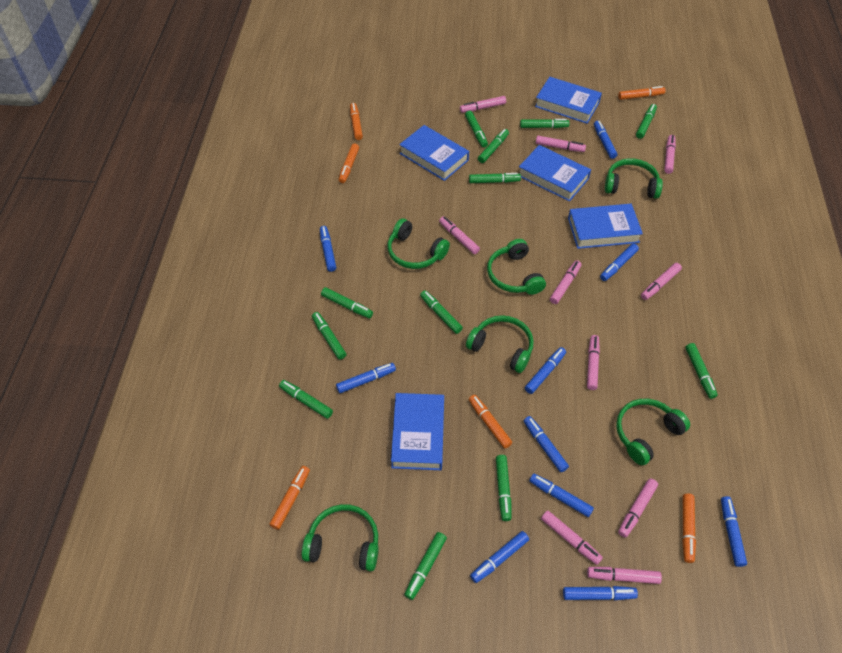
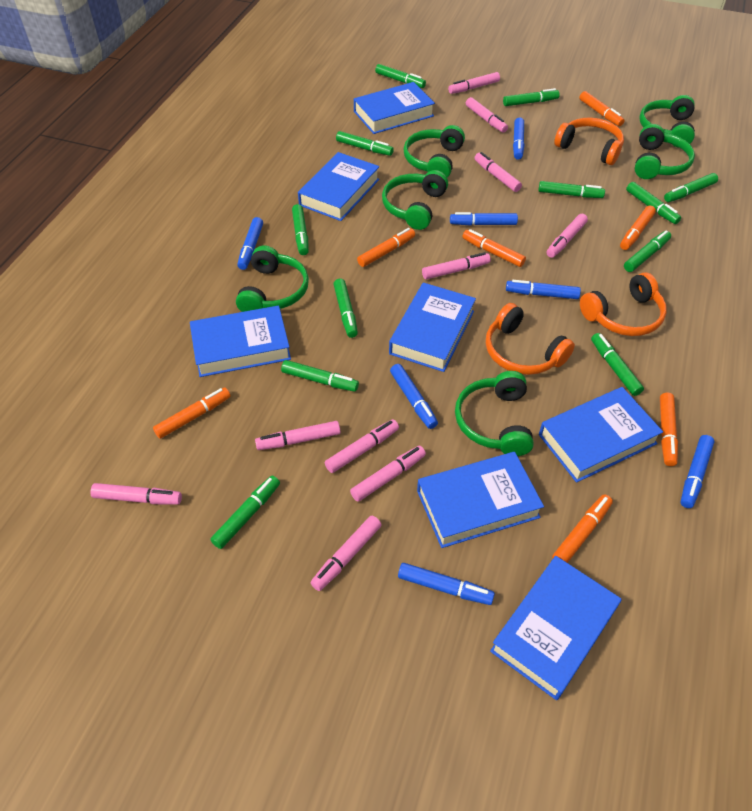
blue book: [391,393,444,470] [399,125,469,181] [519,145,591,202] [535,77,602,124] [568,204,643,249] = 5 -> [190,305,291,377] [298,152,379,221] [354,82,435,134] [389,283,476,372] [417,452,544,548] [490,556,621,700] [539,387,663,483] = 7
blue marker: [320,226,336,272] [336,363,396,393] [470,531,529,583] [524,416,569,472] [525,347,566,394] [530,474,594,517] [563,586,638,600] [594,121,617,159] [600,243,639,281] [721,496,747,567] = 10 -> [237,217,263,270] [390,364,438,429] [398,563,495,605] [450,212,518,226] [506,280,581,299] [513,118,524,160] [680,435,715,508] = 7
orange headphones: none = 0 -> [486,303,575,375] [554,117,624,165] [580,272,667,336] = 3
orange marker: [270,466,310,530] [339,144,359,183] [350,103,363,140] [469,395,512,448] [618,86,666,100] [682,494,696,563] = 6 -> [153,387,231,439] [357,228,415,267] [462,229,526,267] [553,494,613,563] [579,91,624,126] [620,206,656,250] [660,393,678,466] = 7

